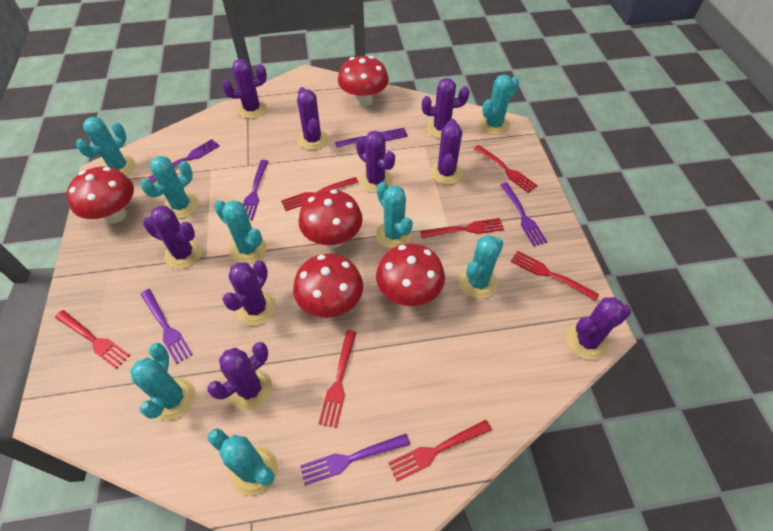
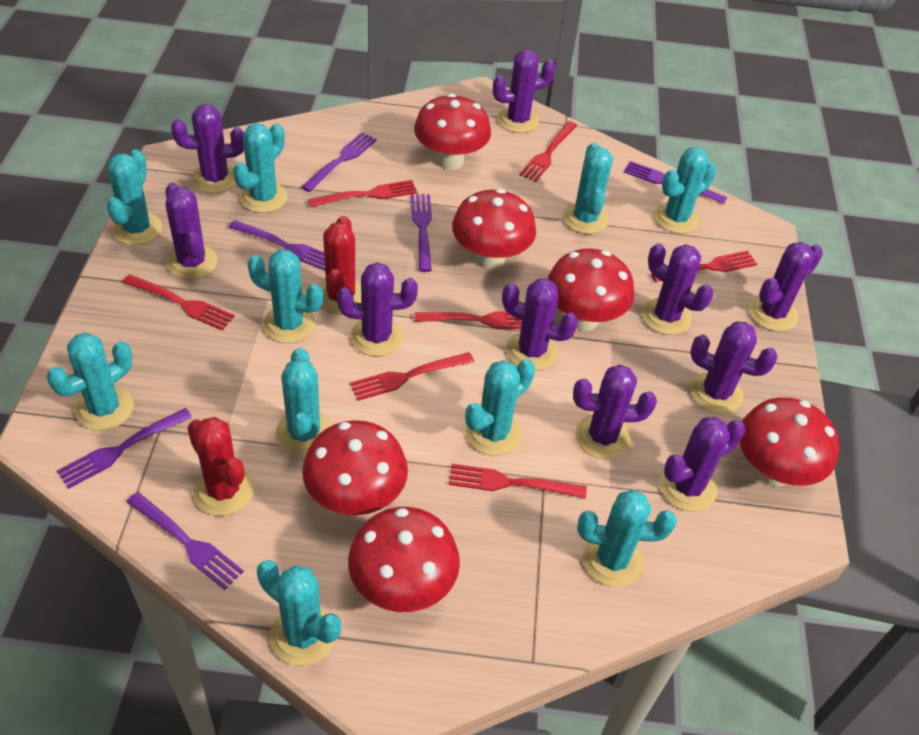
purple cactus: [143,206,202,269] [207,342,272,411] [222,59,267,119] [222,260,276,326] [297,87,329,150] [356,131,395,193] [422,78,470,139] [430,119,463,185] [567,297,631,360] = 9 -> [165,183,218,280] [171,104,244,193] [337,262,418,356] [493,50,556,133] [502,278,578,371] [573,365,657,459] [642,243,713,335] [660,417,745,512] [690,321,778,414] [749,242,823,331] = 10
red cactus: none = 0 -> [187,417,254,516] [320,216,361,315] = 2
red mushroom: [66,167,134,224] [293,254,363,318] [298,189,363,248] [338,56,389,107] [376,243,445,306] = 5 -> [302,420,408,515] [348,507,460,612] [414,93,491,170] [452,189,536,269] [547,248,634,331] [740,397,839,487] = 6
turquoise cactus: [76,117,135,176] [130,343,195,421] [140,156,199,219] [208,428,278,496] [214,200,267,264] [376,182,413,249] [459,235,503,299] [479,74,519,135] = 8 -> [47,333,134,431] [107,149,162,245] [233,123,287,213] [247,250,323,343] [257,560,341,666] [275,348,332,456] [465,359,535,456] [563,142,613,234] [578,490,677,587] [654,147,717,234] = 10

